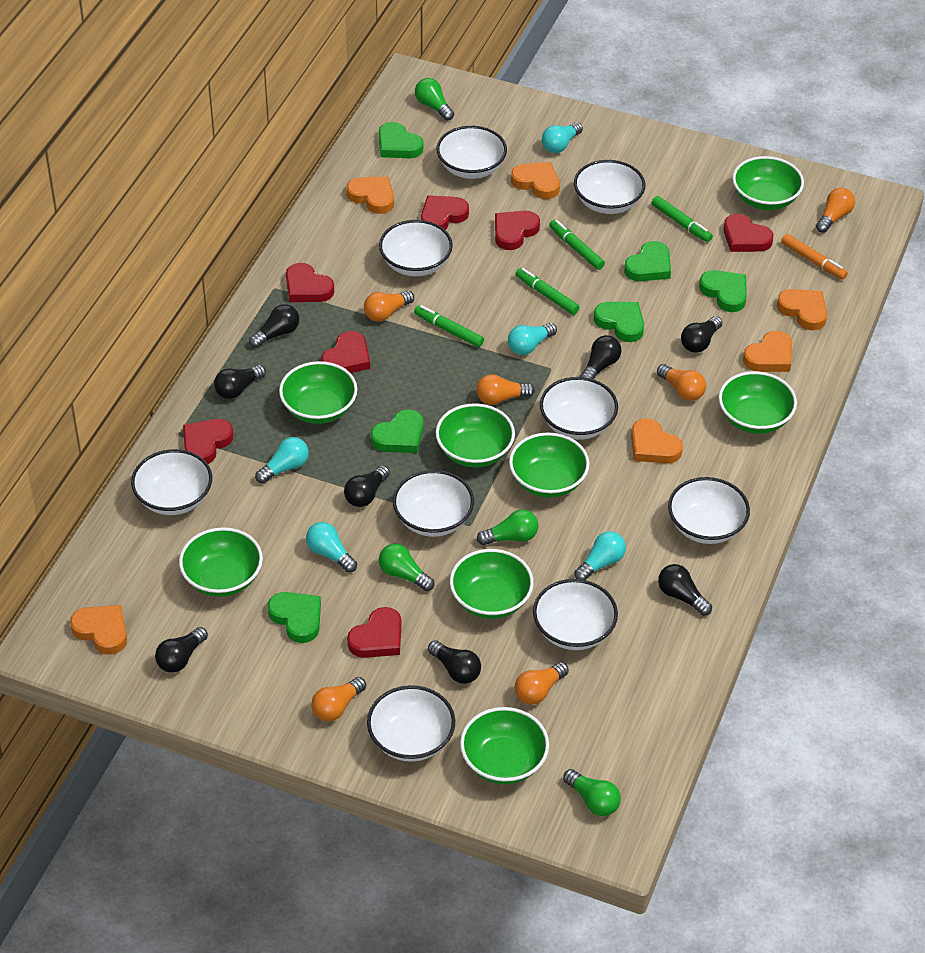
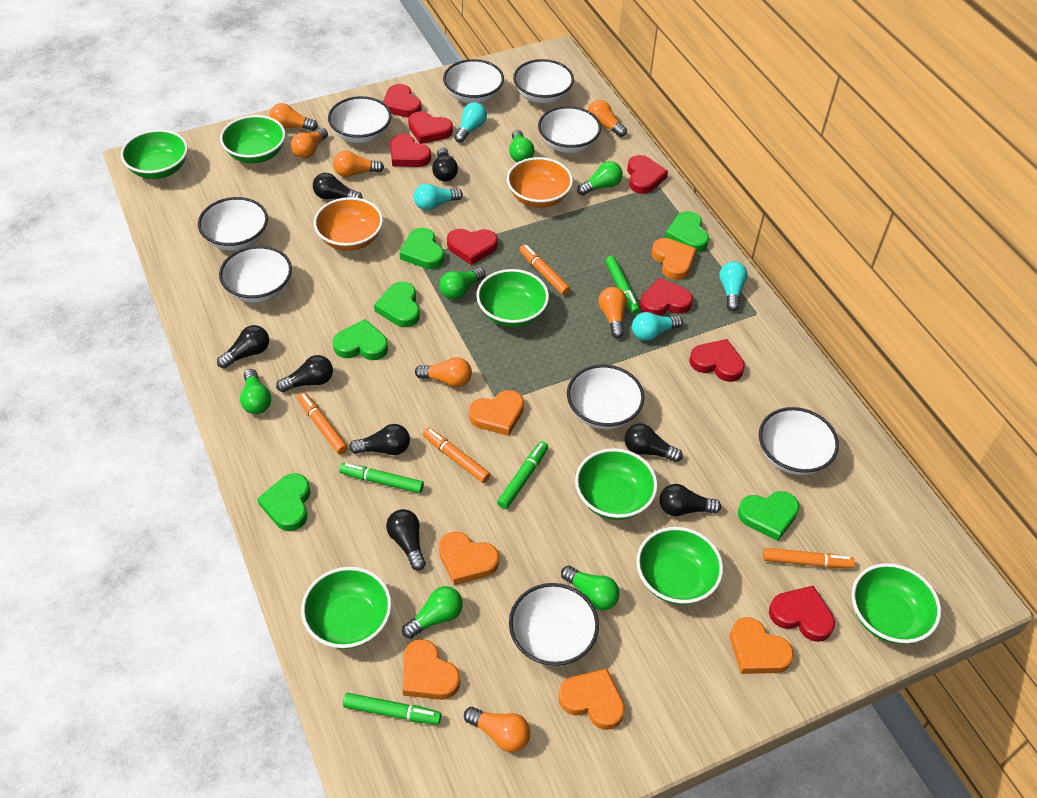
green bowl: [179,527,263,597] [279,361,357,424] [436,403,515,467] [450,549,534,619] [460,707,549,784] [509,432,589,498] [719,371,797,434] [732,156,804,210] = 8 -> [121,129,188,179] [220,115,286,163] [301,567,392,649] [476,269,549,327] [575,448,658,520] [636,527,723,605] [852,563,941,644] = 7
green light bulb: [379,544,434,591] [415,78,454,121] [477,509,538,545] [563,769,621,816] = 4 -> [240,369,271,414] [402,586,463,639] [439,268,485,299] [509,130,535,162] [561,566,620,611] [577,161,623,196] = 6
orange bowl: none = 0 -> [314,197,383,251] [507,157,573,208] = 2
orange light bulb: [311,677,366,722] [364,291,414,322] [476,374,535,405] [515,662,569,705] [657,364,706,401] [816,188,855,233] = 6 -> [269,103,318,131] [291,128,328,158] [333,151,384,177] [415,357,472,387] [464,707,530,752] [588,100,627,137] [598,287,627,338] = 7
orange marker: [781,234,848,280] = 1 -> [297,392,348,454] [423,427,490,483] [519,244,570,295] [763,548,855,568] = 4
red heart: [183,419,233,464] [286,263,334,302] [321,331,370,373] [347,607,402,658] [421,195,469,230] [495,211,540,250] [724,214,773,252] = 7 -> [383,84,422,118] [390,134,431,167] [408,111,453,144] [447,229,498,265] [627,155,668,194] [640,278,693,316] [689,339,745,382] [769,586,835,642] = 8
turquoise light bulb: [255,437,309,484] [306,522,357,573] [508,323,557,355] [542,122,583,153] [574,531,626,580] = 5 -> [414,184,463,210] [454,102,487,143] [632,312,683,341] [719,261,748,311] = 4

